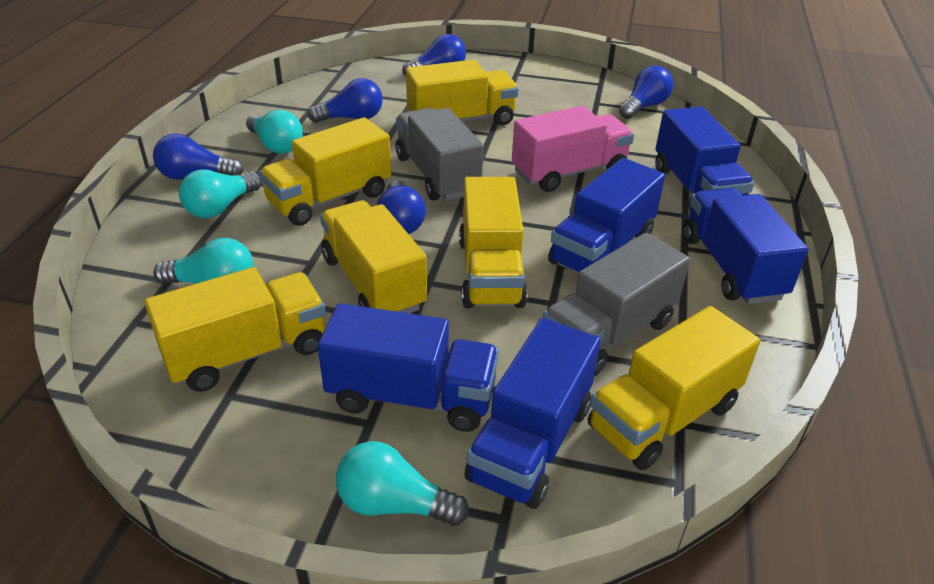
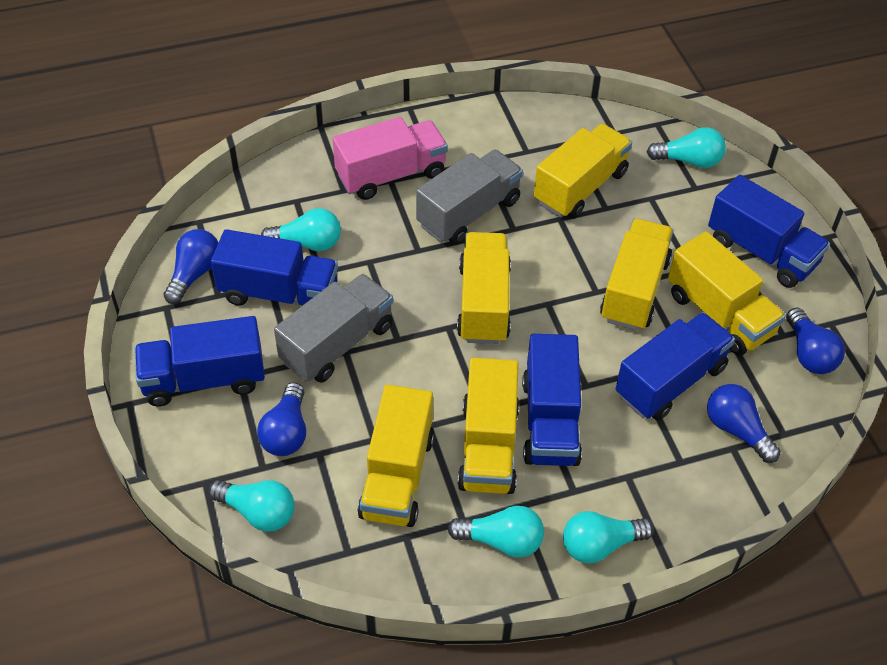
blue light bulb: [153,134,244,180] [307,78,383,123] [377,180,426,234] [402,34,466,76] [619,66,674,119] = 5 -> [163,229,219,304] [257,382,306,456] [707,384,781,463] [786,308,845,374] = 4
turquoise light bulb: [153,238,253,284] [179,169,261,218] [246,110,303,154] [336,441,469,526] = 4 -> [208,480,295,532] [261,208,341,252] [447,506,544,558] [563,511,654,563] [647,127,726,168] = 5

